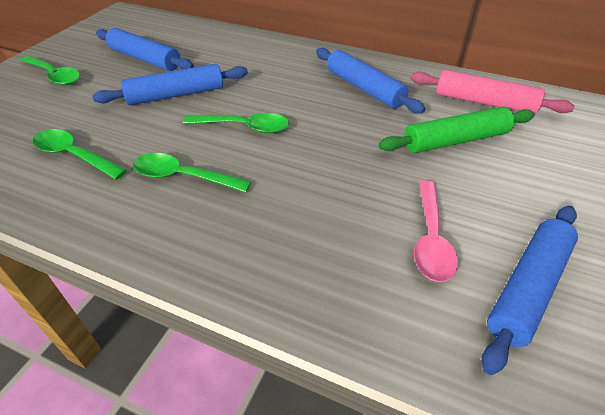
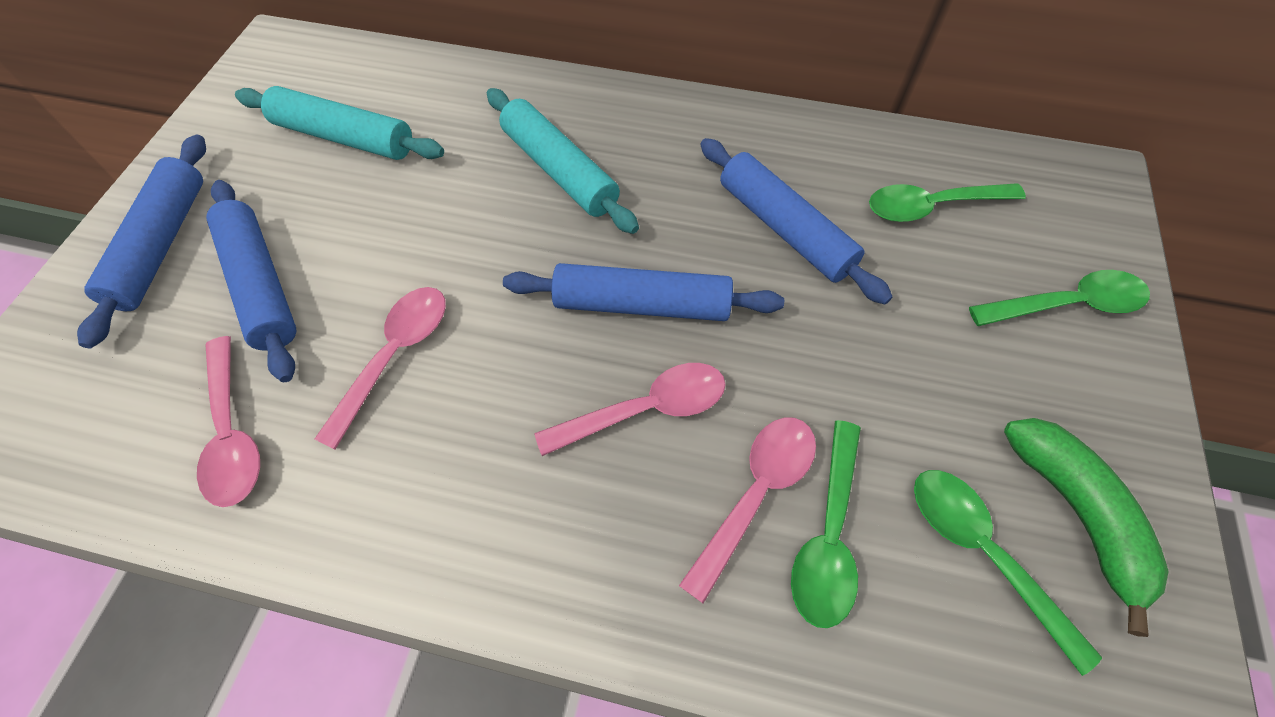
green banana: none = 0 -> [1004,418,1169,637] = 1
green rolling pin: [379,106,534,153] = 1 -> none = 0
pink rolling pin: [411,70,575,114] = 1 -> none = 0
pink spoon: [414,180,458,282] = 1 -> [197,336,260,507] [315,287,446,449] [535,363,726,456] [679,418,816,604] = 4
turquoise rolling pin: none = 0 -> [235,86,444,160] [487,88,639,234] = 2

